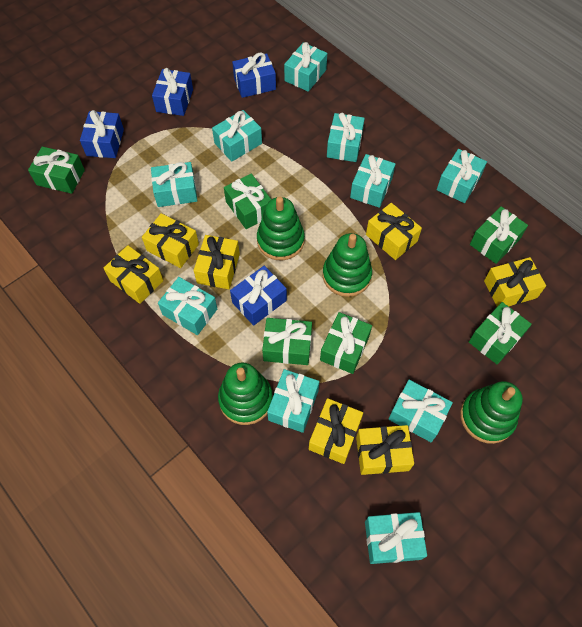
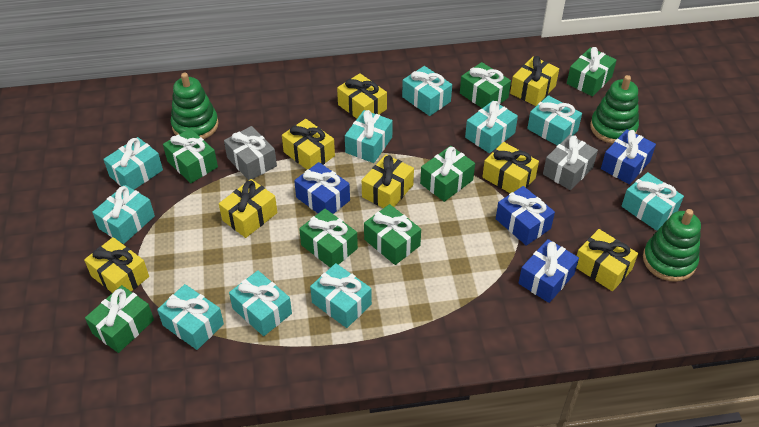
green gift: [28,146,85,194] [224,174,271,229] [262,318,312,365] [320,312,372,374] [469,302,532,365] [470,206,528,264] = 6 -> [85,285,154,353] [163,128,218,183] [299,209,358,268] [364,204,421,265] [420,146,475,202] [460,62,511,108] [567,47,617,97] = 7
green stacking toy: [218,362,273,425] [257,196,305,261] [322,233,372,297] [460,381,523,444] = 4 -> [171,73,219,139] [590,75,639,144] [643,209,701,282] = 3
grey gift: none = 0 -> [224,126,277,180] [543,135,598,190] = 2
yellow gift: [103,245,163,304] [142,213,199,268] [194,235,240,289] [309,398,363,464] [356,425,414,475] [366,203,422,260] [484,257,546,306] = 7 -> [84,237,149,293] [219,179,277,238] [282,119,335,170] [337,73,387,119] [362,154,414,208] [482,142,539,193] [510,56,559,106] [576,229,638,291] = 8

